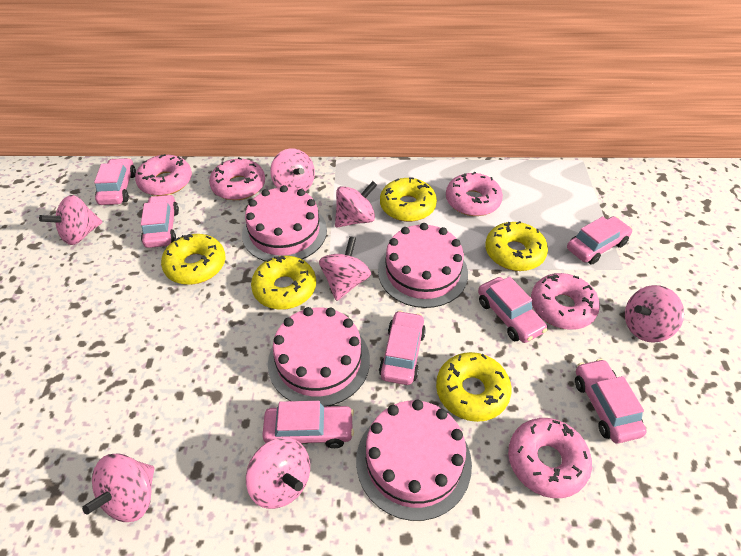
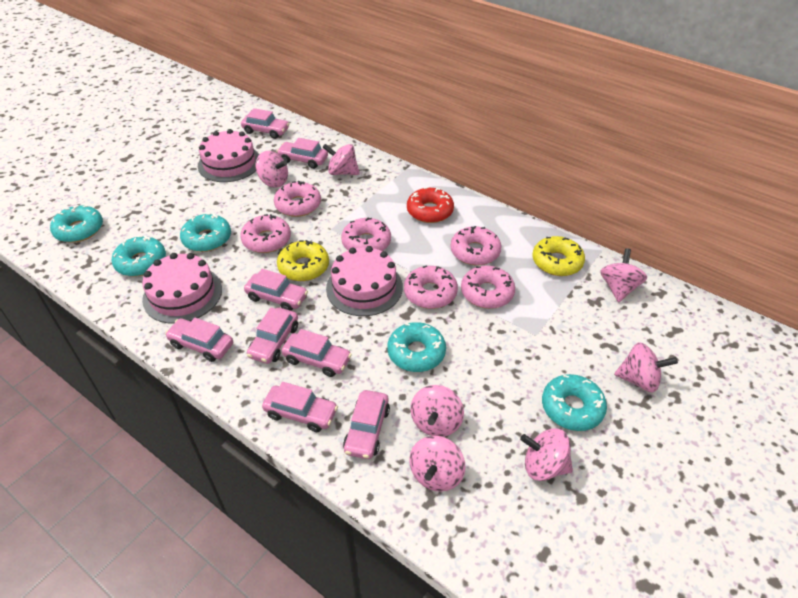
pink cake: [242,185,327,261] [268,307,370,407] [356,400,472,521] [378,223,468,308] = 4 -> [142,253,222,324] [198,129,259,182] [326,246,403,316] = 3
pink car: [94,158,136,205] [141,194,179,248] [262,401,354,448] [379,310,426,385] [478,277,547,343] [567,216,633,265] [575,359,647,443] = 7 -> [165,318,233,362] [241,108,289,139] [244,269,308,311] [247,307,298,364] [262,382,338,432] [276,138,328,169] [282,329,352,377] [343,390,390,459] = 8
pink donut: [135,154,192,196] [209,157,265,200] [446,172,503,216] [508,418,592,498] [531,273,600,330] = 5 -> [240,214,291,253] [274,181,321,217] [341,218,391,251] [404,265,458,309] [450,226,501,266] [461,266,515,309] = 6
red donut: none = 0 -> [407,187,454,223] = 1
turquoise donut: none = 0 -> [50,205,103,243] [111,236,166,276] [180,213,231,252] [387,322,446,372] [542,374,607,431] = 5
yellow donut: [161,234,226,285] [251,256,316,310] [380,177,437,222] [436,352,512,422] [485,221,548,271] = 5 -> [277,240,329,281] [532,236,585,276] = 2

